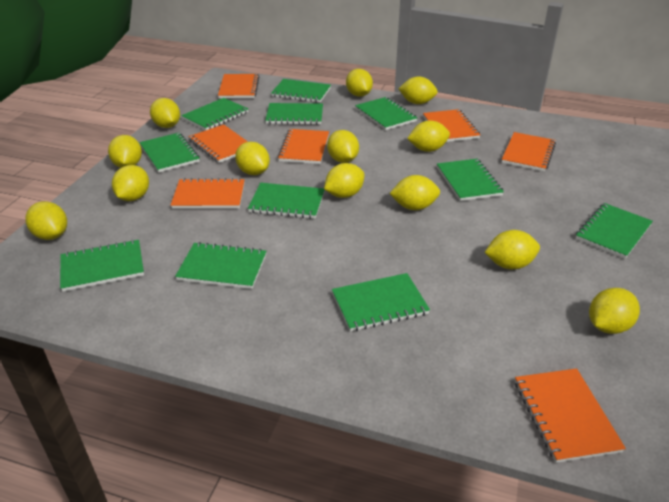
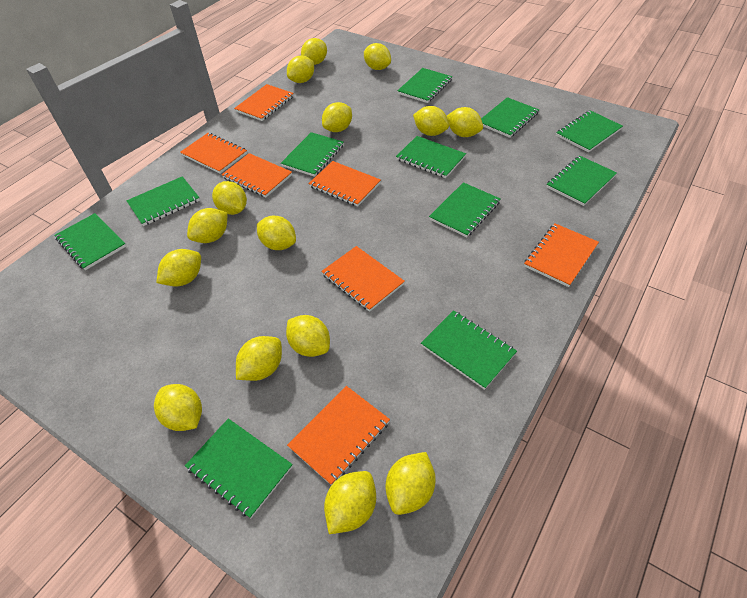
yellow lemon: [25,201,67,240] [108,135,142,168] [112,165,149,201] [150,98,180,128] [235,142,270,175] [324,163,364,198] [327,130,359,163] [346,69,373,97] [389,175,440,210] [398,76,438,104] [407,120,450,152] [484,230,540,269] [589,288,640,334] = 13 -> [154,384,202,431] [157,249,201,286] [187,208,228,243] [212,181,247,215] [236,336,282,381] [257,216,296,250] [286,315,330,357] [287,55,314,83] [301,38,327,65] [322,102,352,132] [324,471,376,534] [364,43,391,70] [386,452,436,515] [413,106,449,136] [447,107,483,137] = 15

